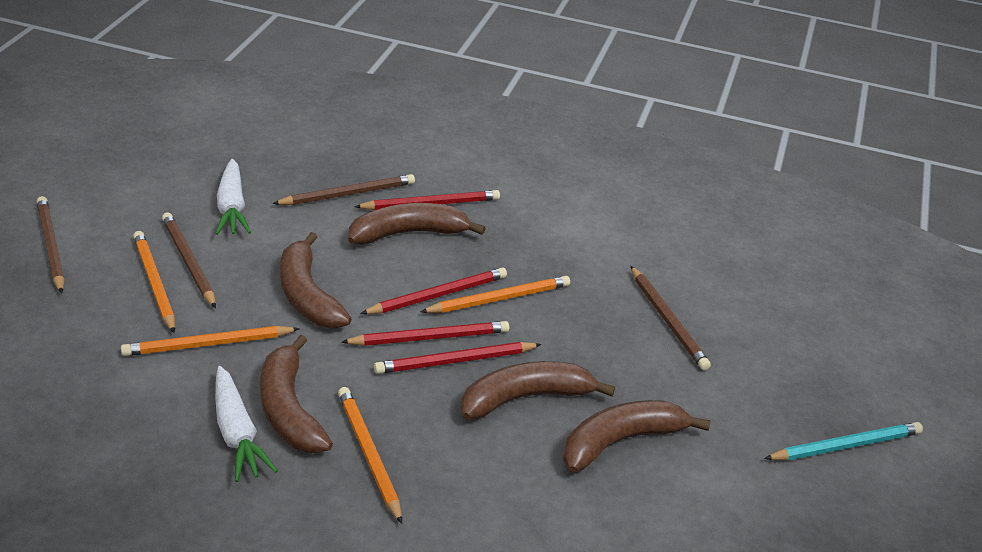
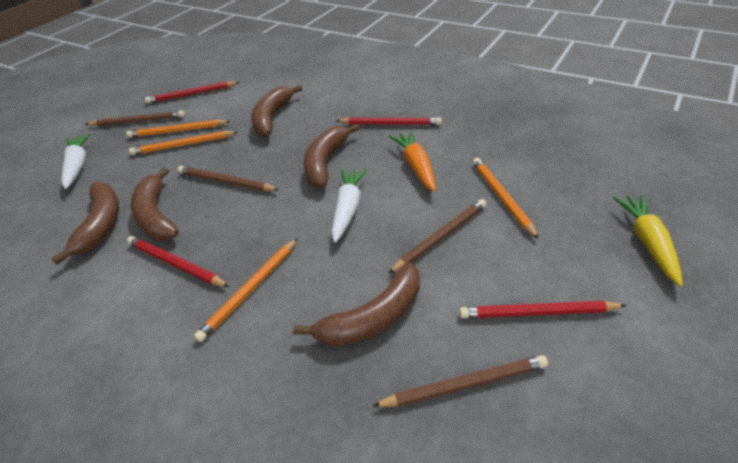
orange carrot: none = 0 -> [389,131,436,192] = 1
turquoise pencil: [764,422,923,461] = 1 -> none = 0
yellow carrot: none = 0 -> [613,195,683,287] = 1

